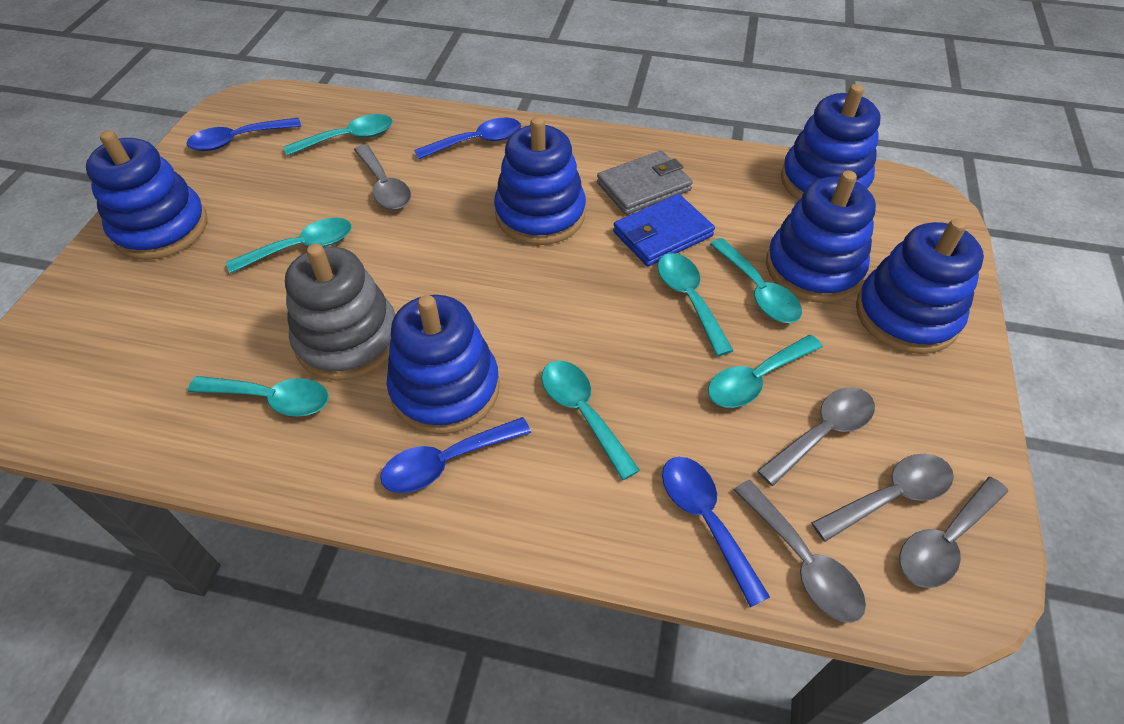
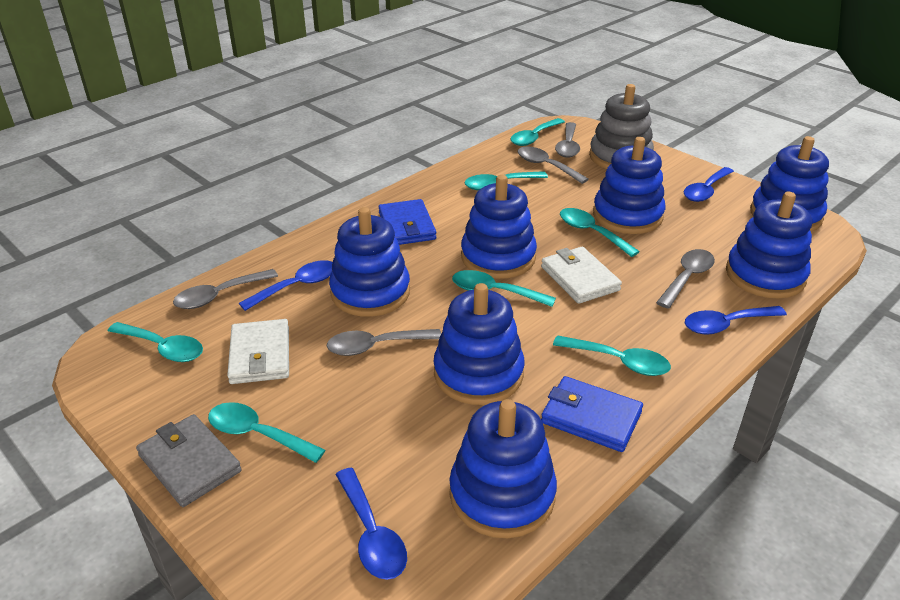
blue stacking toy: [86,130,208,260] [387,295,500,434] [494,117,586,245] [766,171,876,303] [781,84,880,200] [856,218,984,354] = 6 -> [329,207,410,317] [434,283,525,405] [449,399,557,538] [461,175,537,279] [593,137,665,234] [726,192,812,298] [750,136,829,232] = 7
blue wallet: [613,194,715,266] = 1 -> [379,199,436,245] [541,376,643,452] = 2
white wallet: none = 0 -> [227,319,289,384] [541,247,622,304] = 2

